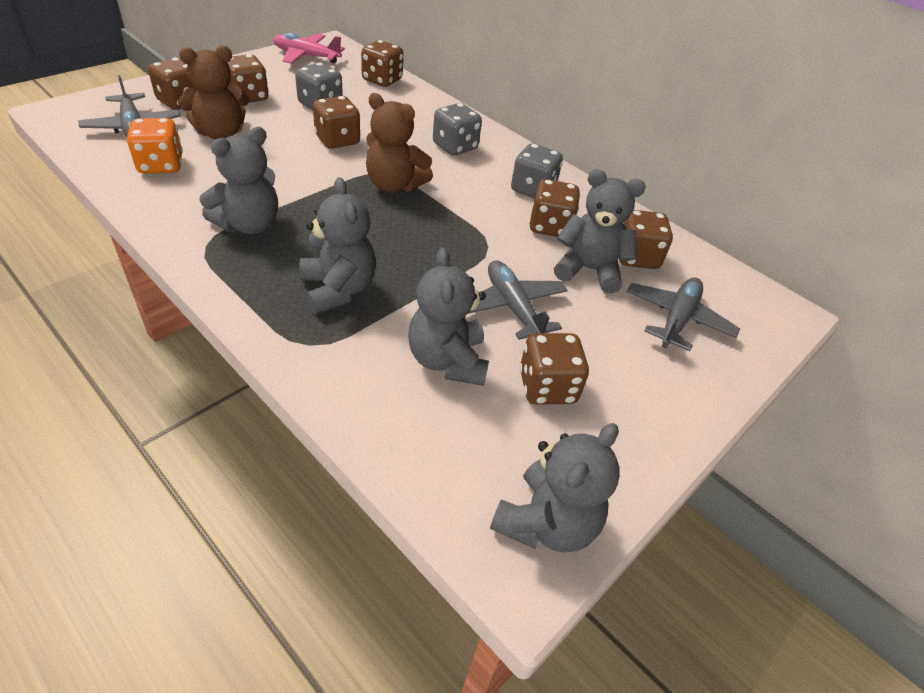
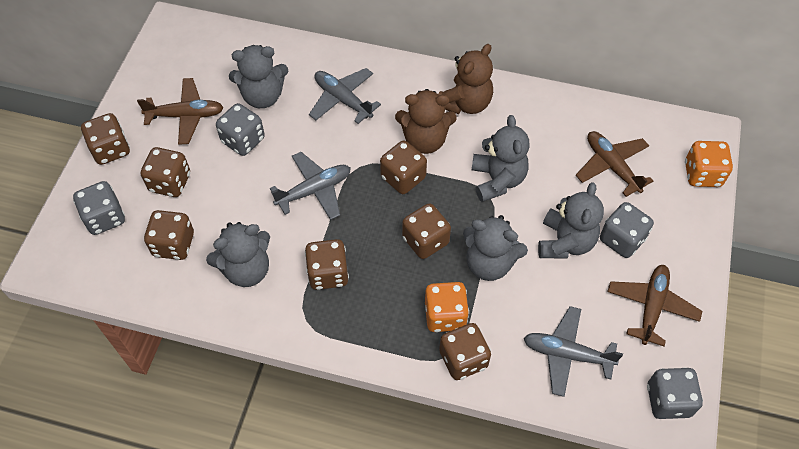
brown plane: none = 0 -> [137,78,224,145] [576,131,653,197] [607,265,702,346] = 3
grey dice: [295,63,343,110] [433,103,482,155] [511,143,563,198] = 3 -> [73,181,125,235] [216,103,265,156] [600,202,654,258] [647,368,703,419] = 4
orange dice: [127,118,183,174] = 1 -> [425,282,469,332] [685,141,733,187] = 2
pink plane: [273,33,345,64] = 1 -> none = 0

